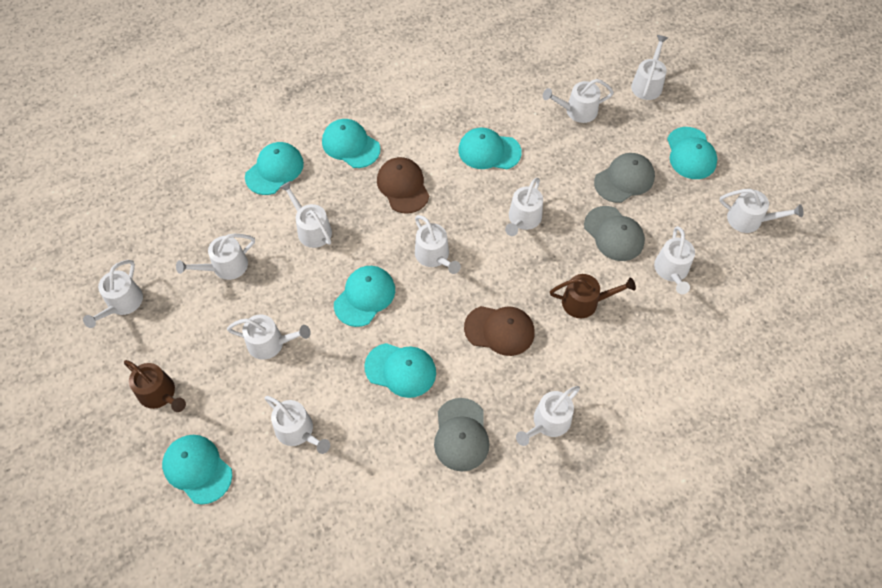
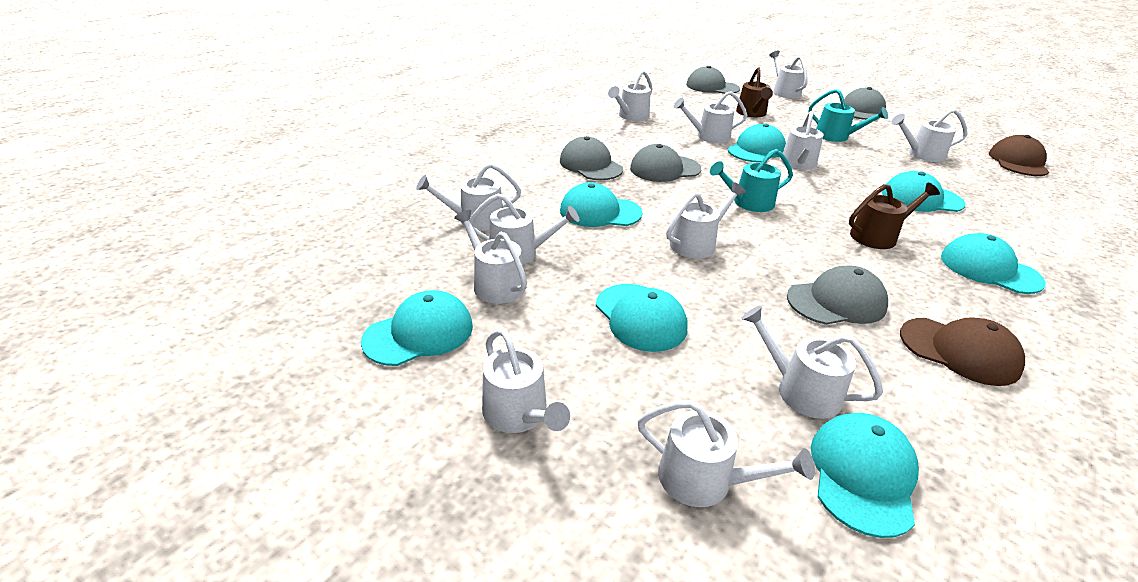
grey cap: [434,398,490,471] [584,206,645,261] [594,153,655,203] = 3 -> [560,136,623,180] [630,144,701,182] [686,66,740,94] [787,265,888,325] [844,87,886,120] = 5
turquoise watering can: none = 0 -> [710,149,793,212] [809,89,888,142] = 2

